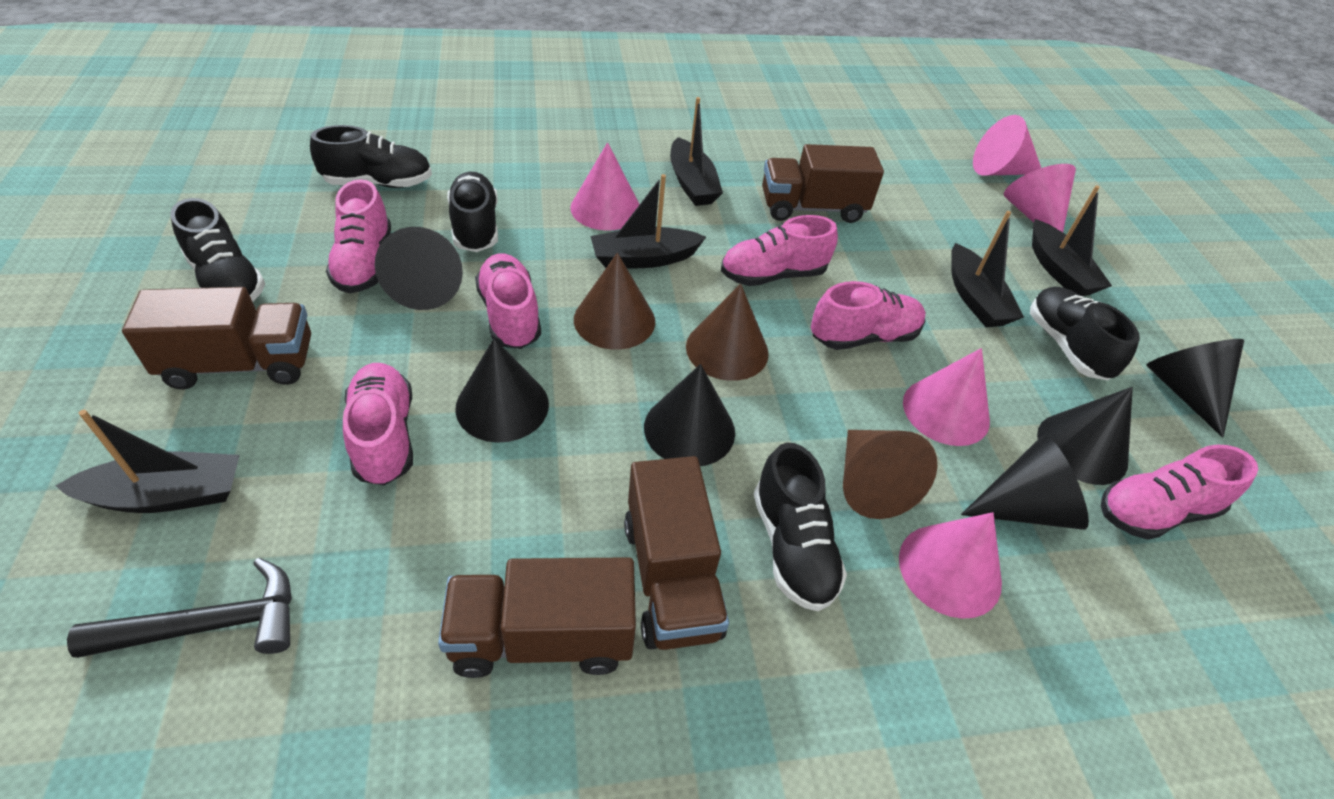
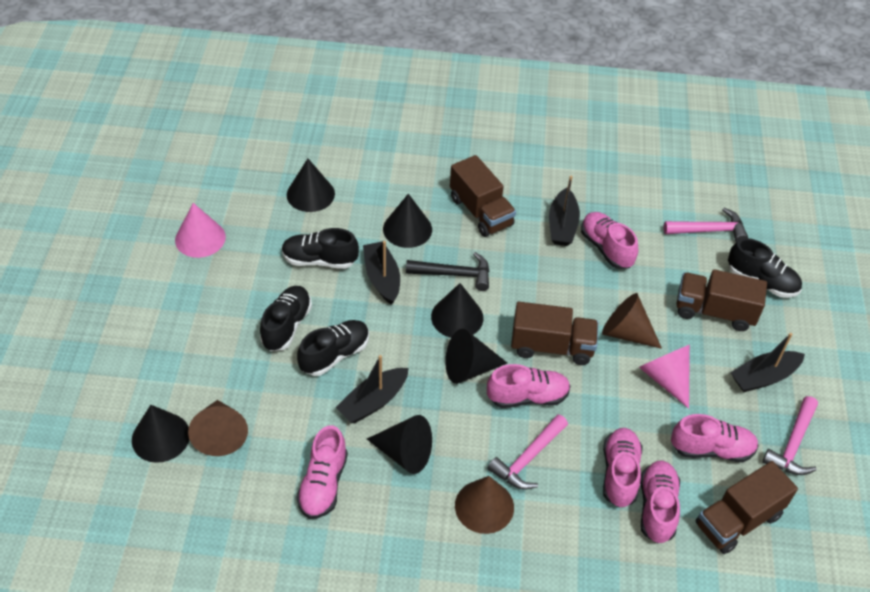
black boat: [56,410,240,513] [590,174,706,268] [670,97,723,206] [951,211,1024,327] [1032,185,1112,296] = 5 -> [336,355,409,423] [363,241,400,305] [549,175,580,246] [730,333,805,392] = 4
black shoe: [171,198,265,302] [310,125,432,188] [447,172,498,252] [754,443,847,611] [1030,287,1140,380] = 5 -> [260,286,312,351] [282,228,359,269] [297,320,369,376] [728,238,802,298] = 4
pink cone: [570,142,640,231] [899,512,1002,619] [903,348,990,446] [973,115,1041,176] [1004,164,1076,232] = 5 -> [175,203,226,258] [639,345,690,409] = 2
pink hammer: none = 0 -> [488,414,568,489] [664,208,748,242] [762,396,818,475] = 3

